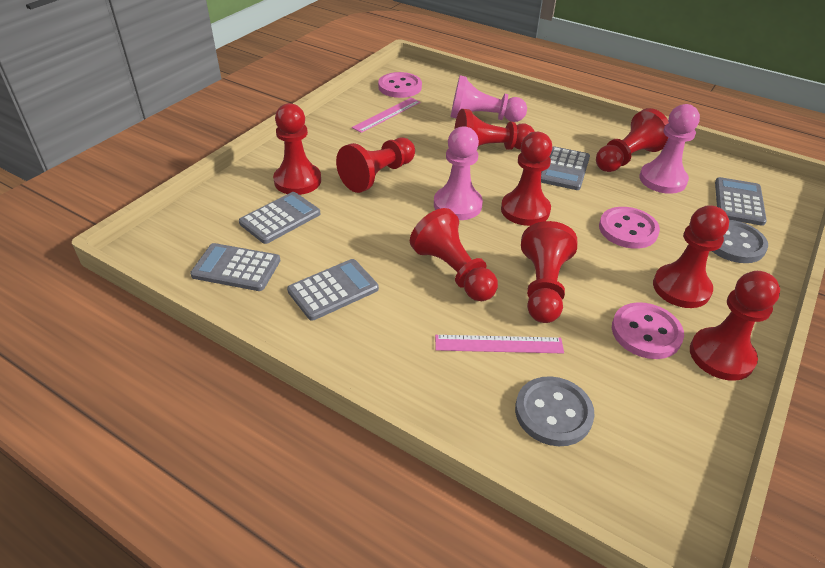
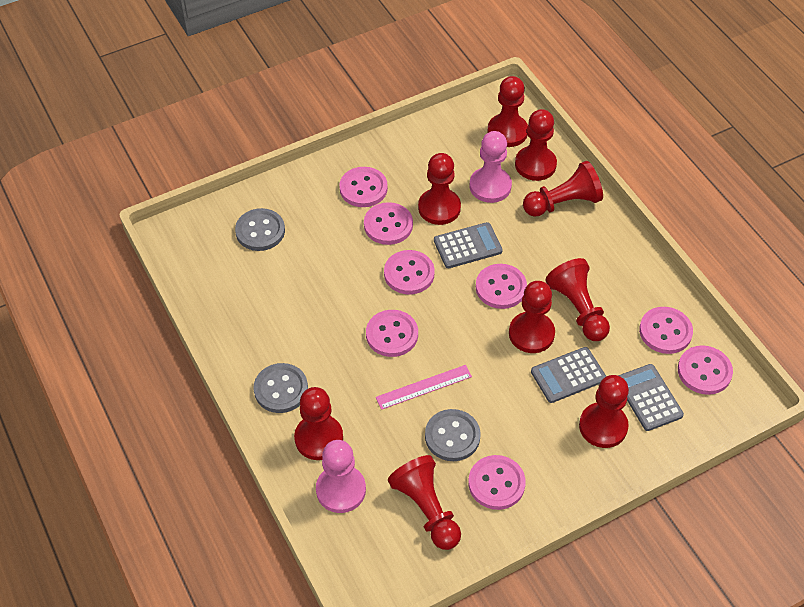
grey button: [515,376,595,446] [712,220,768,263] = 2 -> [235,208,285,251] [254,363,308,413] [425,409,481,461] = 3
grey calculator: [190,243,281,291] [239,192,320,244] [287,259,379,321] [541,146,590,190] [715,177,767,226] = 5 -> [434,222,503,268] [531,347,606,403] [618,364,684,431] = 3
pink button: [378,72,422,98] [599,207,660,249] [612,302,684,359] = 3 -> [339,167,388,207] [364,202,413,245] [366,310,418,357] [384,250,435,295] [468,455,526,510] [476,264,527,309] [639,307,693,354] [678,345,733,395] = 8
pink pawn: [434,126,483,220] [451,75,527,122] [639,104,700,194] = 3 -> [316,440,366,513] [470,131,512,203] = 2
pink ruler: [352,98,421,133] [435,335,564,354] = 2 -> [376,365,472,410] = 1

